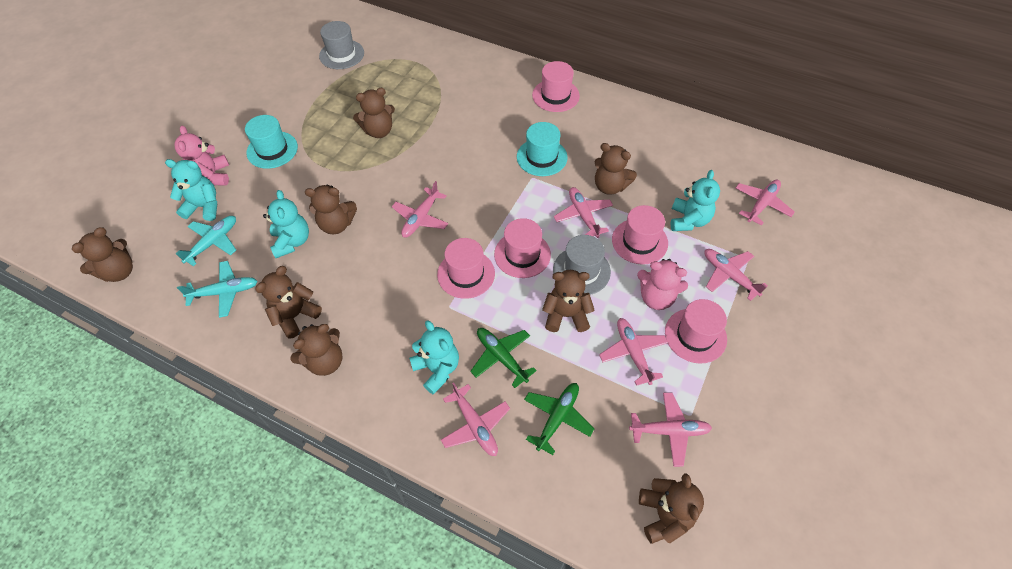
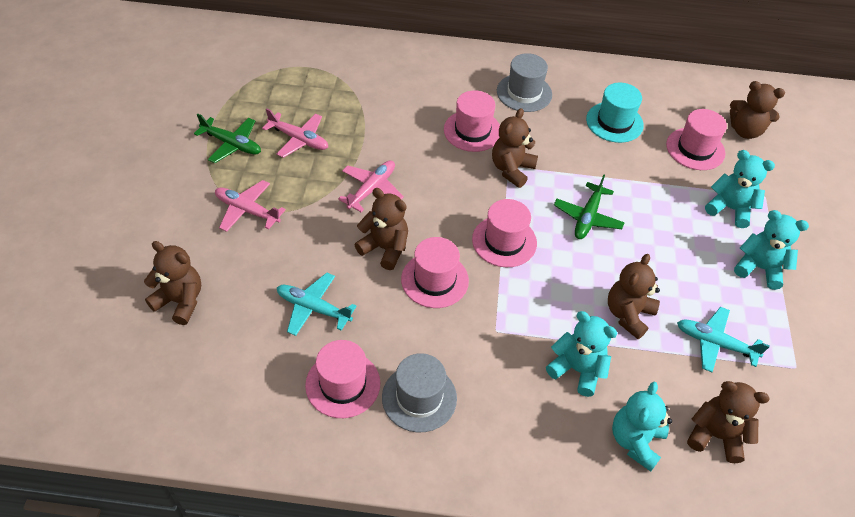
brown teddy bear: [72,227,133,282] [255,266,322,339] [291,324,342,376] [305,185,357,234] [353,88,395,138] [542,270,595,332] [595,143,637,195] [639,473,704,544] = 8 -> [144,241,201,325] [354,188,408,270] [492,108,538,188] [608,254,660,339] [687,381,769,463] [730,81,785,139] = 6
pink plane: [392,181,448,238] [441,382,510,456] [554,187,613,238] [599,318,668,386] [629,393,712,467] [704,249,768,301] [736,180,795,226] = 7 -> [215,180,286,232] [262,108,328,158] [338,160,404,212] = 3
pink teddy bear: [174,126,229,186] [637,259,688,310] = 2 -> none = 0
turquoise hat: [245,115,298,169] [517,122,568,176] = 2 -> [586,83,644,143] = 1

